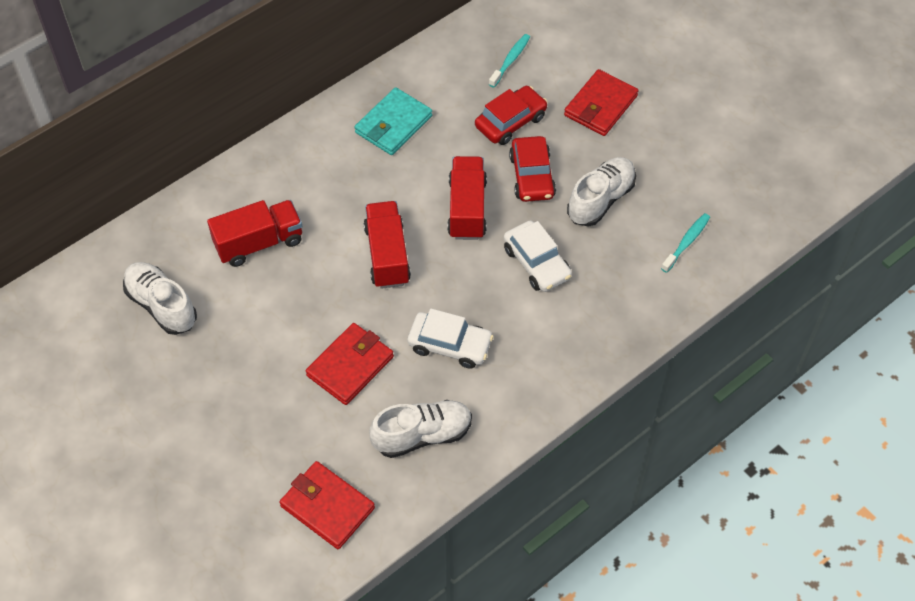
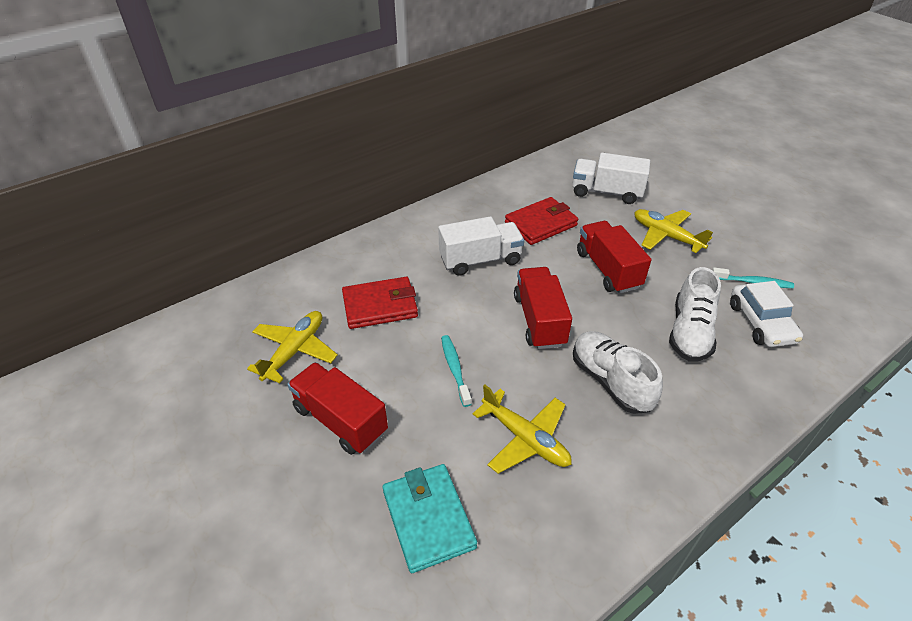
red car: [475,86,547,145] [509,136,556,202] = 2 -> none = 0
red wallet: [280,461,375,549] [306,323,394,405] [564,69,638,136] = 3 -> [342,277,418,329] [505,197,578,245] = 2
white car: [408,309,494,369] [504,221,572,292] = 2 -> [730,281,803,347] = 1
white shoe: [123,262,197,335] [369,400,472,458] [567,157,636,227] = 3 -> [573,331,663,414] [669,267,721,361] = 2
white truck: none = 0 -> [438,216,524,276] [572,153,650,204] = 2
yellow plane: none = 0 -> [247,311,338,383] [473,385,571,474] [634,209,713,253] = 3

